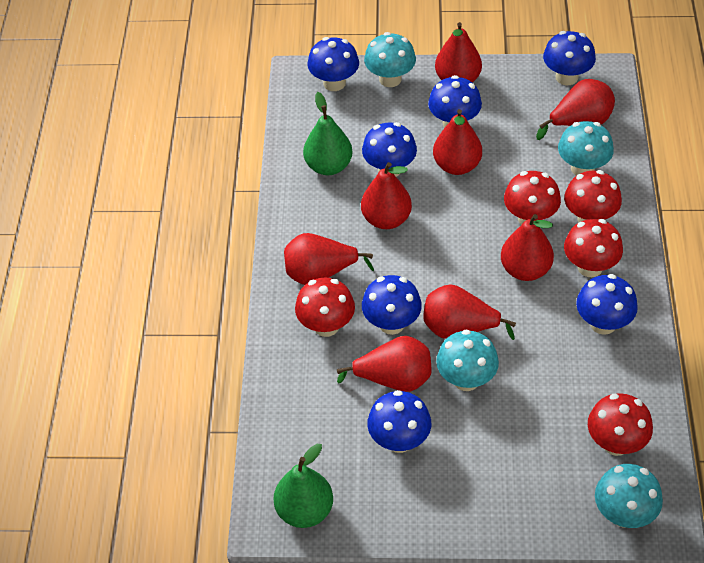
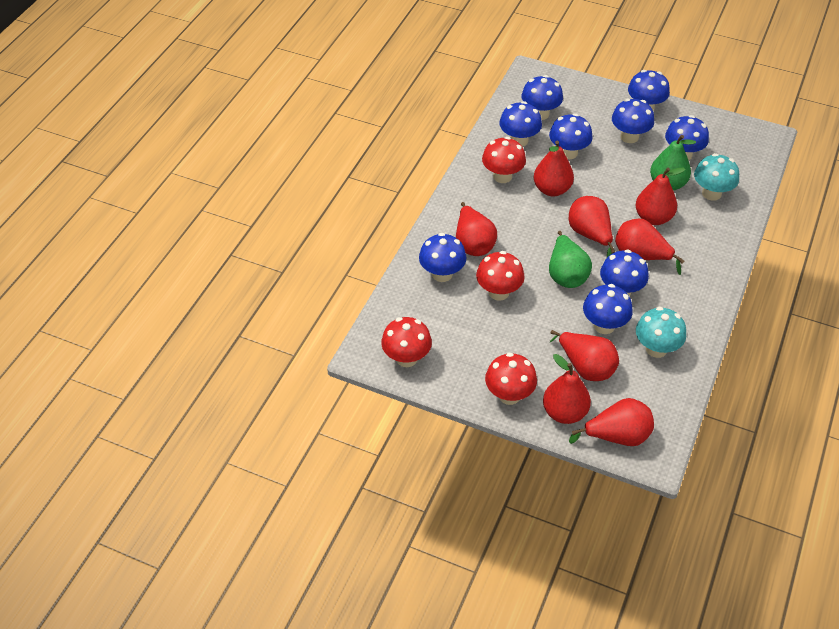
blue mushroom: [308,37,359,91] [362,122,417,177] [362,275,422,335] [367,390,431,453] [428,75,482,128] [543,31,596,85] [576,274,638,335] = 7 -> [419,233,466,282] [499,101,542,147] [522,75,563,120] [549,114,593,159] [583,284,633,334] [600,250,649,296] [612,99,654,143] [628,70,670,111] [665,115,709,160] = 9
red mushroom: [295,277,355,337] [504,171,561,225] [564,170,622,222] [564,219,623,277] [588,393,653,456] = 5 -> [381,317,432,367] [476,251,525,301] [482,137,526,183] [485,352,537,405] = 4
turquoise mushroom: [364,32,416,87] [436,330,499,391] [558,121,614,176] [595,464,663,528] = 4 -> [636,307,686,358] [694,153,739,201] = 2

